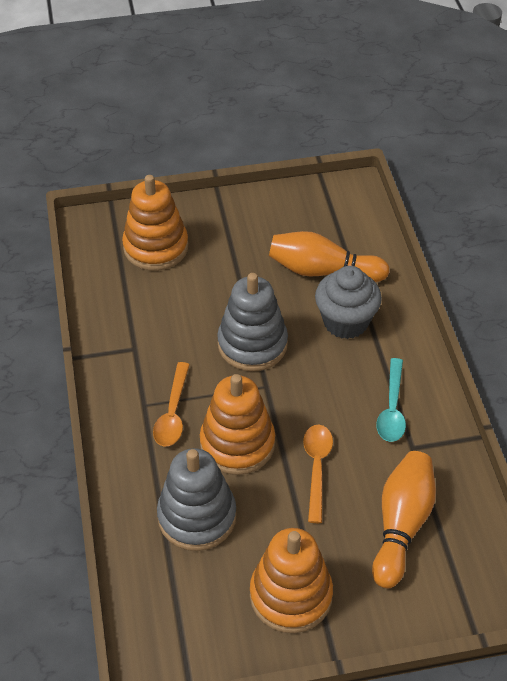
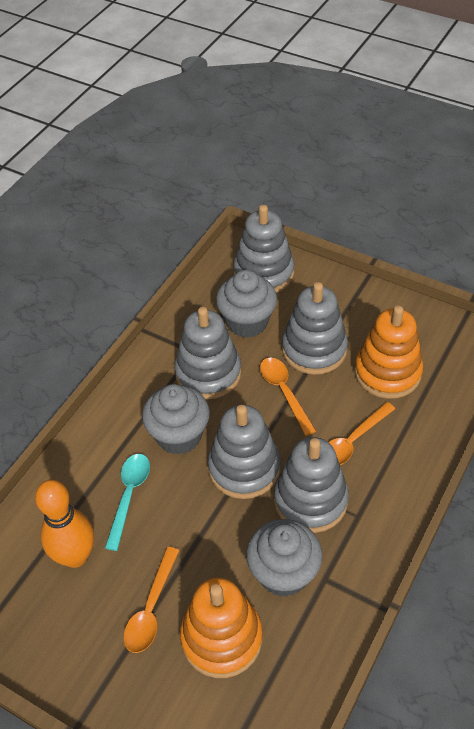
grey cupcake: [315,266,382,339] = 1 -> [142,384,210,455] [216,270,277,338] [246,519,323,597] = 3
grey stacking toy: [157,448,237,551] [217,273,288,371] = 2 -> [175,307,242,400] [208,405,280,499] [233,205,294,293] [274,437,349,533] [282,282,348,375] = 5
orange bowling pin: [269,231,389,282] [372,451,436,588] = 2 -> [35,480,94,568] = 1
orange spoon: [153,362,190,446] [303,425,333,523] = 2 -> [124,547,179,653] [260,358,316,436] [329,402,395,465] = 3
orange stacking toy: [122,175,188,271] [200,374,275,475] [250,528,333,633] = 3 -> [180,578,262,678] [354,305,423,399] = 2

